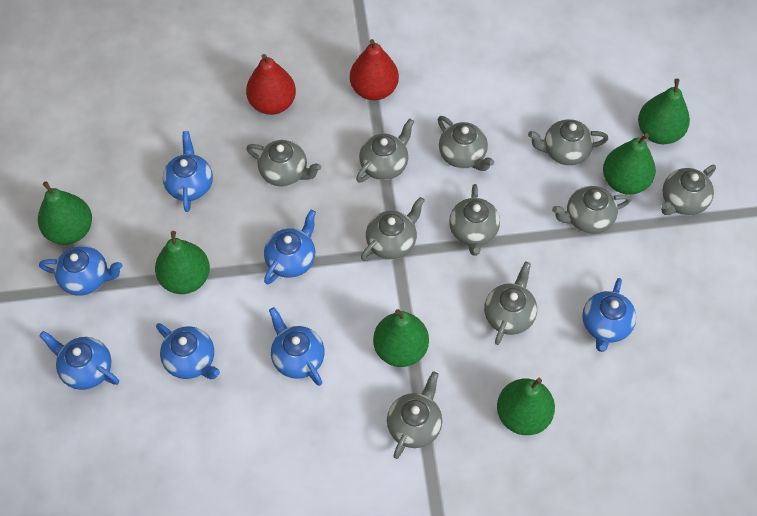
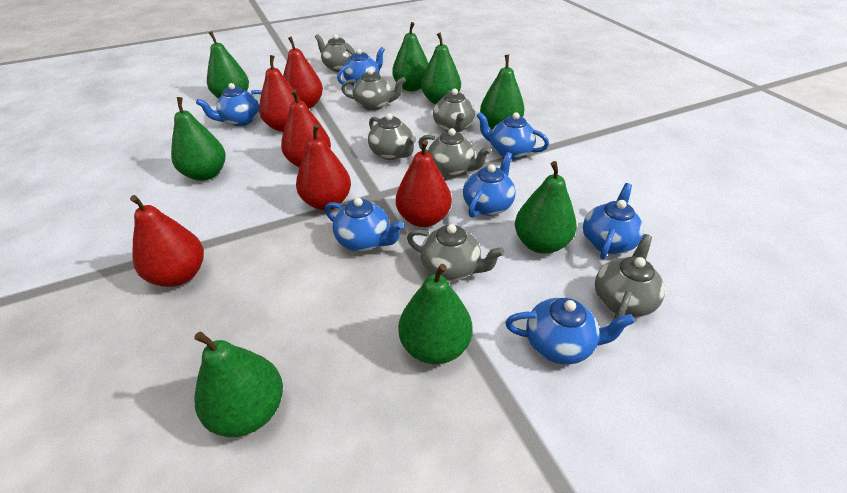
green pear: [38,181,92,245] [155,231,210,294] [373,309,429,367] [497,378,555,435] [603,133,656,194] [638,79,690,144] = 6 -> [171,97,226,181] [194,332,283,437] [207,31,249,99] [392,22,428,91] [398,264,472,364] [421,32,461,104] [480,55,524,130] [515,161,577,254] = 8
grey teapot: [246,140,321,186] [356,119,414,183] [361,197,425,261] [387,371,442,459] [438,116,494,171] [449,184,500,256] [484,262,537,345] [528,119,608,165] [552,186,631,234] [661,165,716,215] = 10 -> [315,34,355,72] [341,69,406,110] [368,113,416,160] [407,224,504,281] [418,128,491,176] [433,89,475,132] [595,234,665,319] = 7
red pear: [246,54,296,115] [350,39,399,100] = 2 -> [130,195,204,287] [259,55,300,132] [281,89,331,167] [283,36,323,108] [296,124,351,210] [396,140,452,227] = 6

